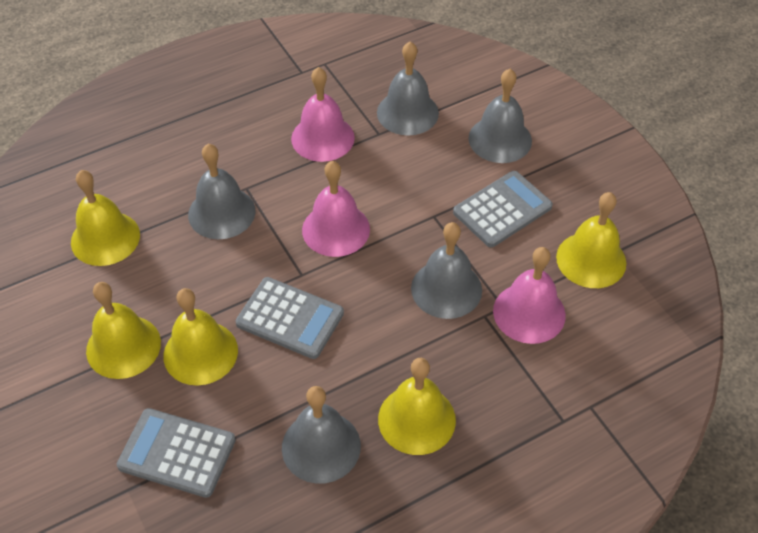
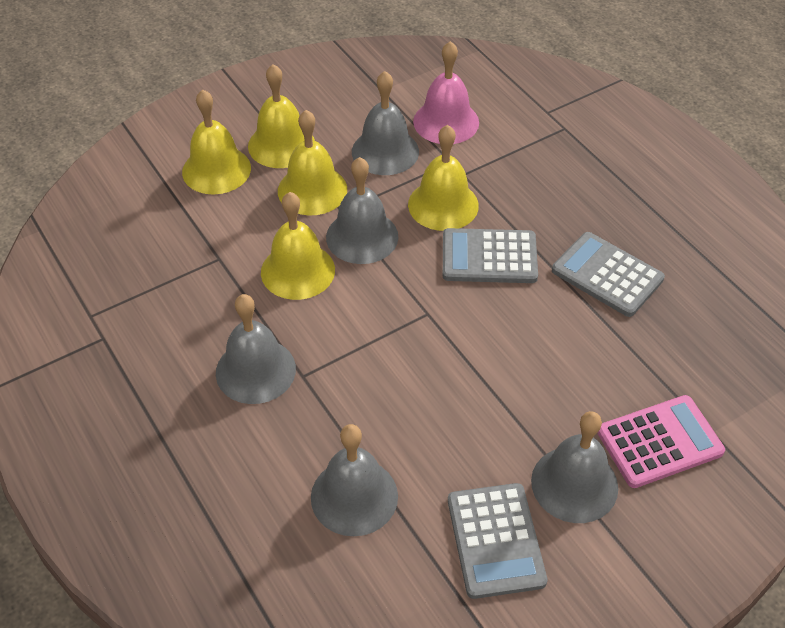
pink bell: [291,67,355,162] [302,161,370,257] [493,247,566,344] = 3 -> [413,41,479,144] = 1
pink calculator: none = 0 -> [598,395,725,488] = 1

